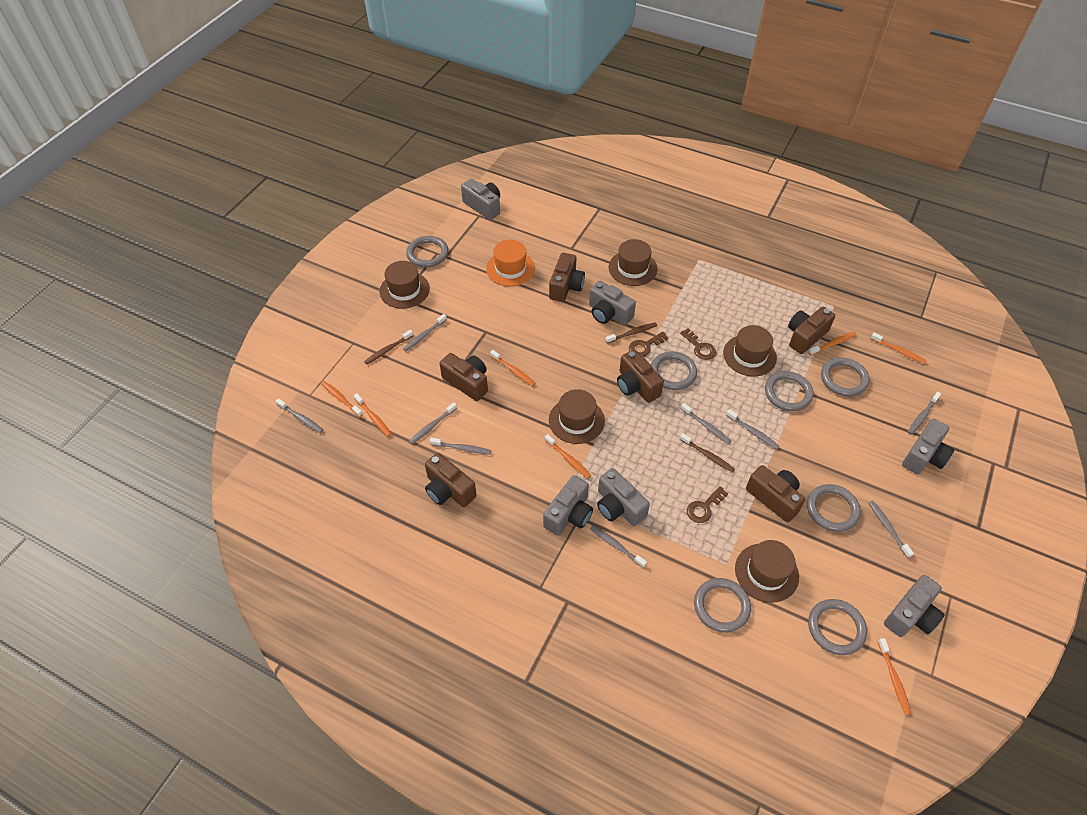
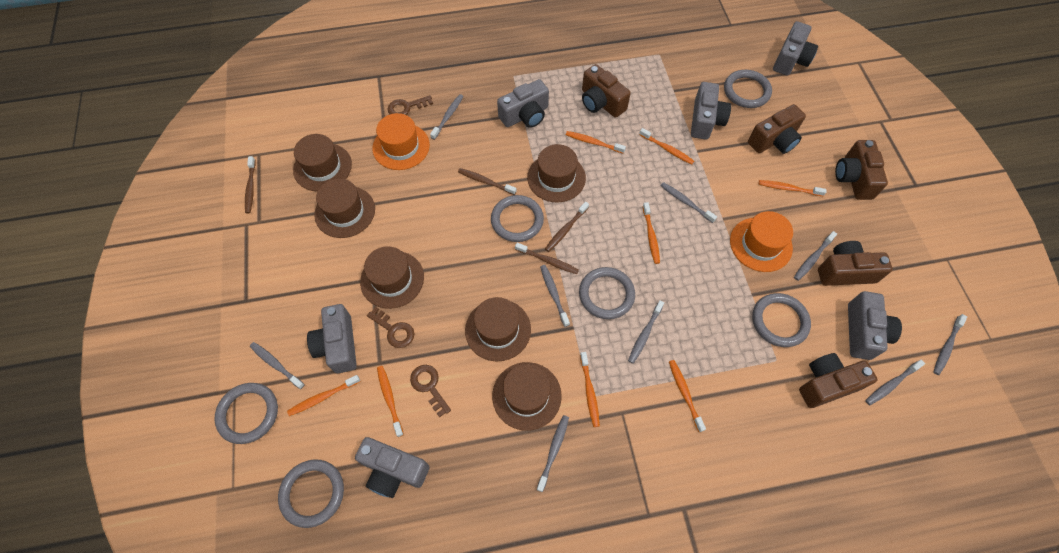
brown camera: [425,453,477,507] [439,353,488,401] [549,253,585,302] [617,350,664,403] [746,465,805,522] [788,307,835,354] = 6 -> [582,64,631,118] [748,104,806,154] [799,353,877,408] [818,241,892,286] [835,140,888,200] = 5
brown hat: [380,261,430,309] [549,389,605,444] [608,239,658,286] [723,325,777,377] [735,540,799,603] = 5 -> [293,134,352,192] [314,179,375,238] [360,246,424,309] [465,297,531,362] [492,362,562,431] [527,144,586,202] = 6
brown toothbrush: [364,330,413,365] [605,322,657,344] [680,433,735,472] = 3 -> [245,156,256,214] [458,168,517,195] [515,242,579,274] [545,202,589,252] = 4
grey ring: [406,236,448,267] [651,351,697,390] [694,578,751,633] [765,371,813,411] [807,484,861,532] [808,599,867,655] [821,357,869,397] = 7 -> [214,383,278,444] [278,460,344,528] [491,195,544,242] [579,267,635,319] [724,70,772,108] [752,293,811,347] = 6
orange hat: [486,240,535,286] = 1 -> [373,113,430,170] [730,211,793,272] = 2
orange toothbrush: [321,381,363,417] [354,393,392,437] [490,350,536,386] [545,434,592,479] [809,332,856,355] [871,333,927,364] [878,638,911,715] = 7 -> [287,375,361,416] [377,366,404,437] [566,131,626,154] [580,352,600,427] [639,128,694,165] [643,202,660,264] [669,360,706,432] [759,180,826,196] = 8

